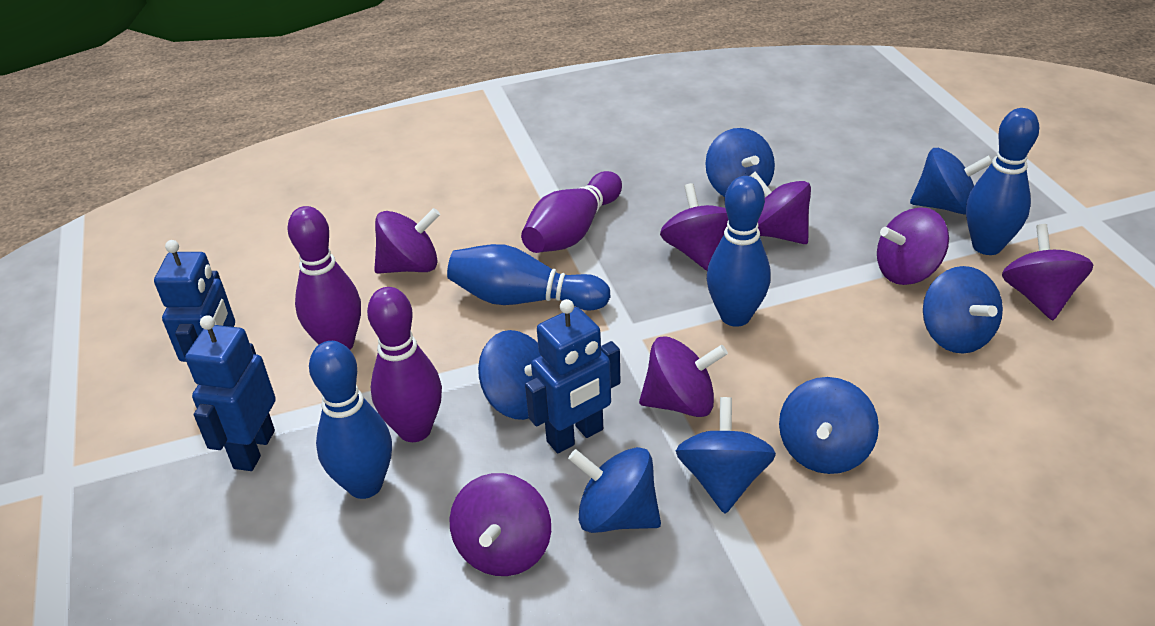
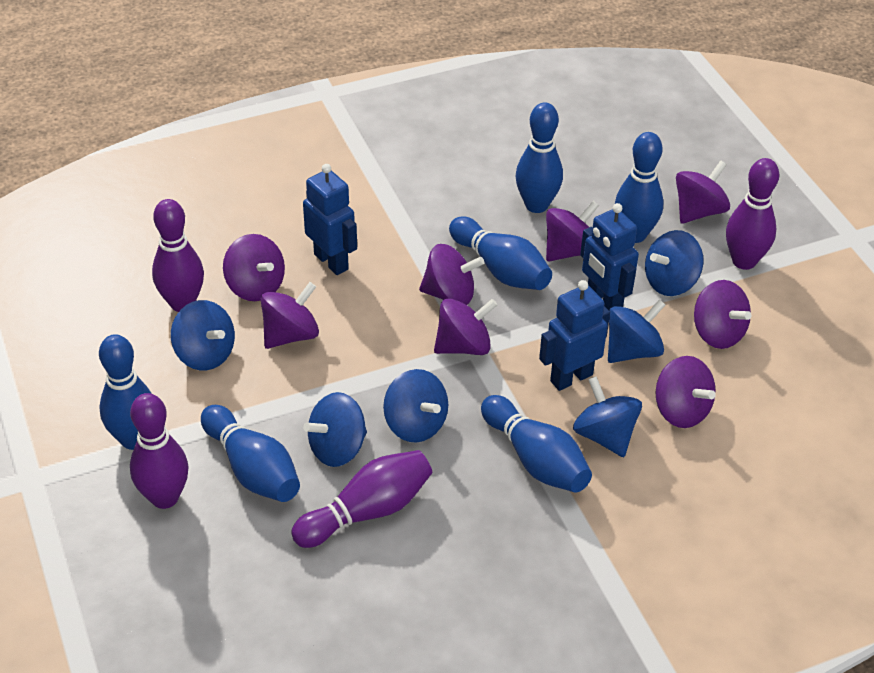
blue bowling pin: [309,341,392,499] [447,244,611,311] [707,176,771,327] [966,108,1039,255] = 4 -> [99,334,152,450] [201,405,300,502] [449,216,552,290] [481,395,592,493] [516,102,563,213] [615,132,664,243] = 6
blue spinning top: [478,330,541,420] [568,447,661,533] [676,397,776,513] [705,128,775,197] [779,377,879,474] [910,148,992,215] [923,266,1003,354] = 7 -> [171,300,235,370] [303,392,367,467] [383,369,448,443] [573,376,642,457] [608,299,665,363] [645,230,704,296] = 6
purple bowling pin: [288,206,361,350] [367,287,442,442] [521,171,622,253] = 3 -> [130,393,189,509] [152,199,204,312] [291,450,432,548] [726,158,779,270] = 4
purple spinning top: [374,208,440,274] [449,473,551,576] [639,336,728,417] [660,183,728,271] [750,172,811,244] [877,207,949,285] [1002,224,1094,320] = 7 -> [223,234,285,301] [261,282,319,349] [419,244,484,305] [434,298,497,355] [546,201,599,262] [656,356,716,428] [676,160,730,224] [694,280,751,349] = 8

